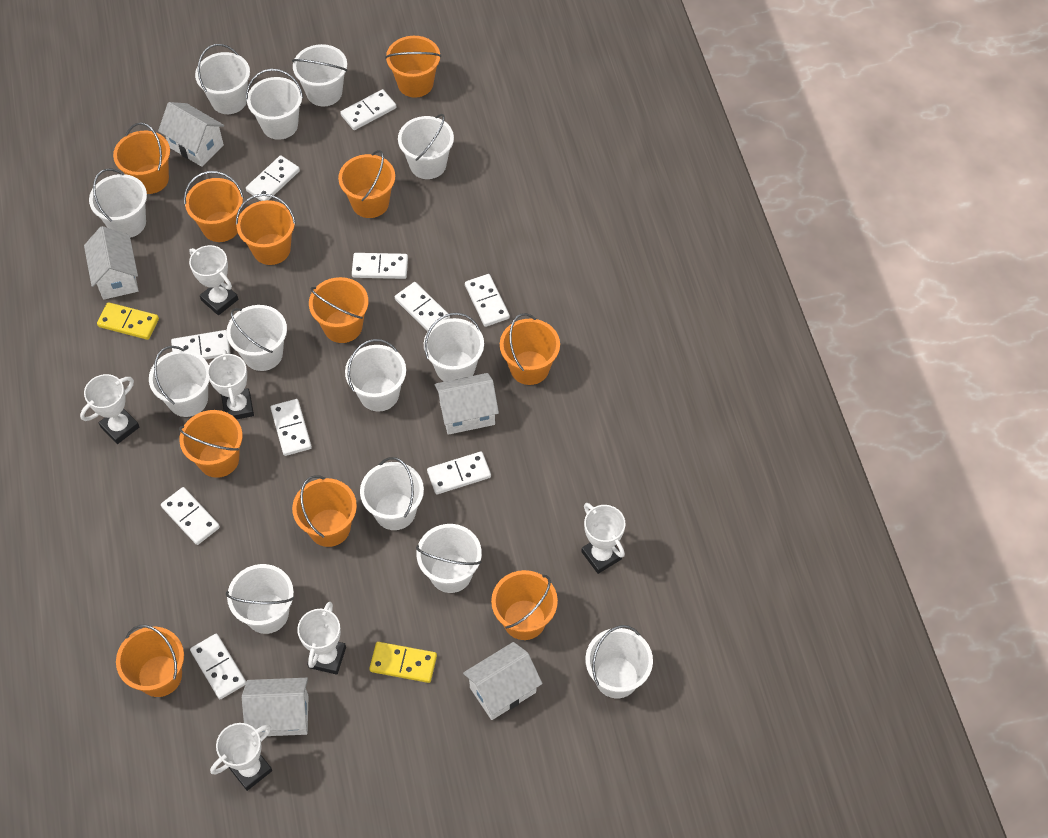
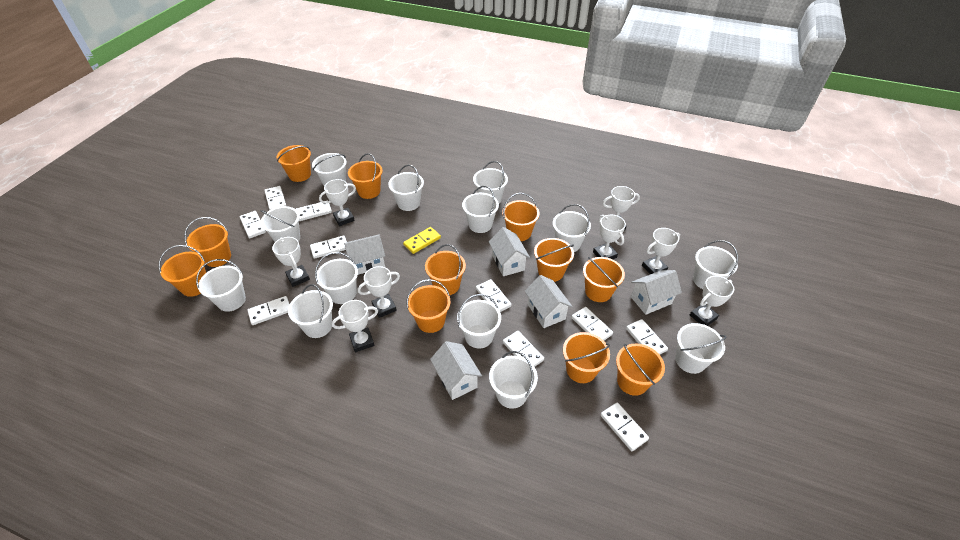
white trophy: [80,374,139,444] [189,245,238,315] [207,350,254,419] [210,723,272,791] [297,602,346,675] [581,503,625,574] = 6 -> [272,237,310,287] [319,179,356,226] [332,300,378,353] [358,266,400,318] [593,215,626,259] [603,186,640,230] [642,228,680,274] [690,276,734,326] = 8
yellow domino: [97,302,159,340] [369,642,437,683] = 2 -> [403,227,441,254] = 1

